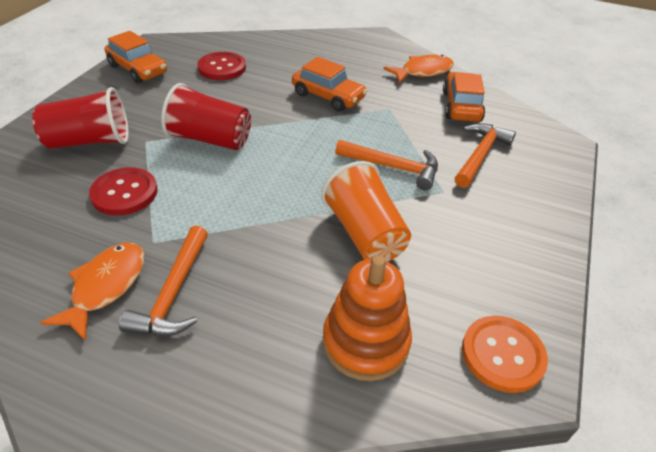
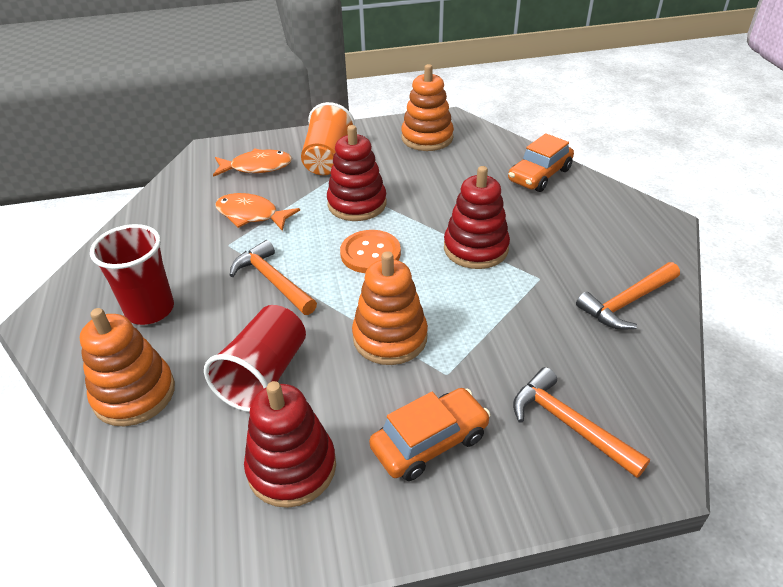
orange car: [105,31,167,83] [292,57,367,112] [443,72,485,122] = 3 -> [369,388,491,481] [508,133,574,192] = 2
orange stacking toy: [323,255,412,381] = 1 -> [80,308,175,426] [352,251,428,365] [401,64,454,151] = 3
red button: [89,167,158,215] [197,52,246,80] = 2 -> none = 0
red stacking toy: none = 0 -> [244,381,336,508] [327,125,387,221] [444,166,510,269] = 3

